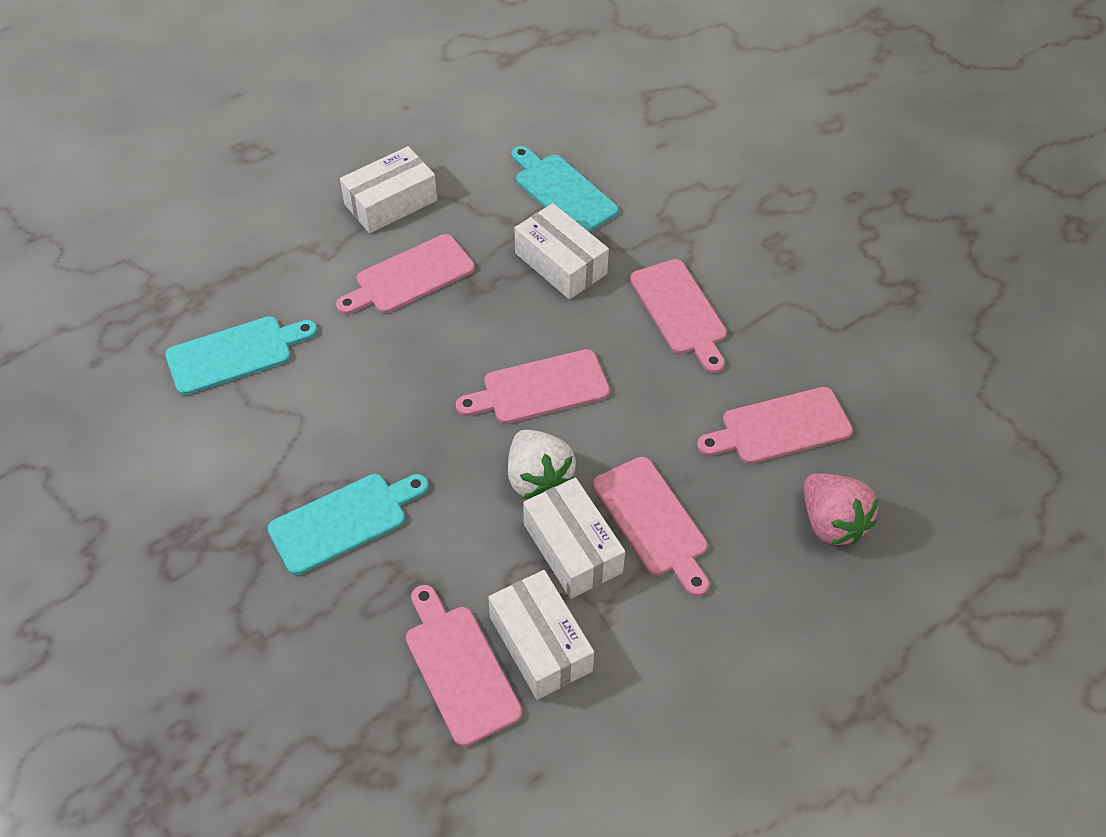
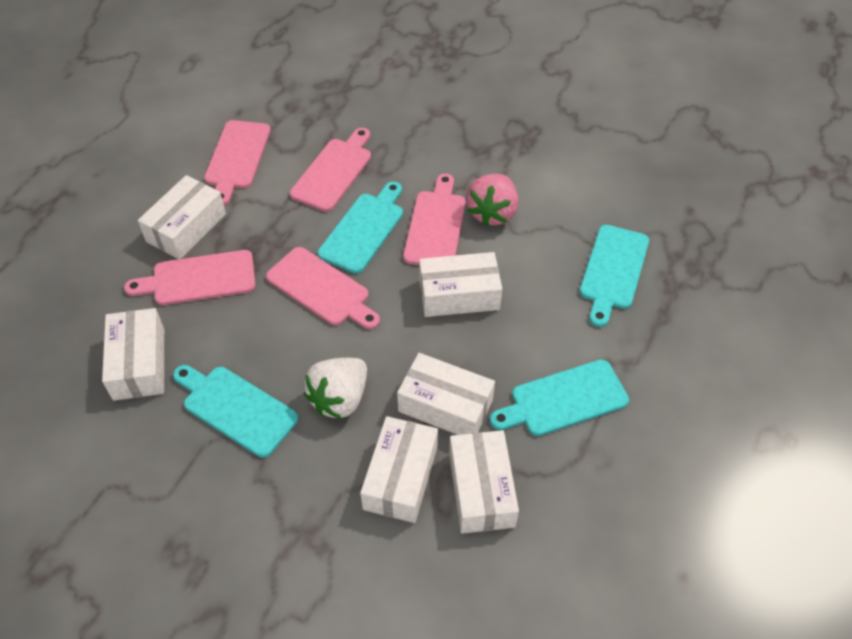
pink cutting board: [336,234,475,315] [406,585,522,747] [456,349,610,424] [593,457,709,597] [630,259,727,373] [697,387,853,464] = 6 -> [124,250,256,305] [204,120,271,206] [266,247,380,329] [290,128,371,212] [403,174,466,265] = 5
turquoise cutting board: [165,316,318,395] [267,474,429,575] [511,146,619,232] = 3 -> [173,365,298,458] [318,182,403,274] [490,359,629,436] [579,225,649,327] = 4
white box: [340,146,437,233] [488,570,594,700] [515,203,609,299] [523,477,625,599] = 4 -> [102,308,164,401] [138,175,226,259] [360,416,438,523] [397,353,495,435] [419,252,502,317] [449,430,519,534] = 6

